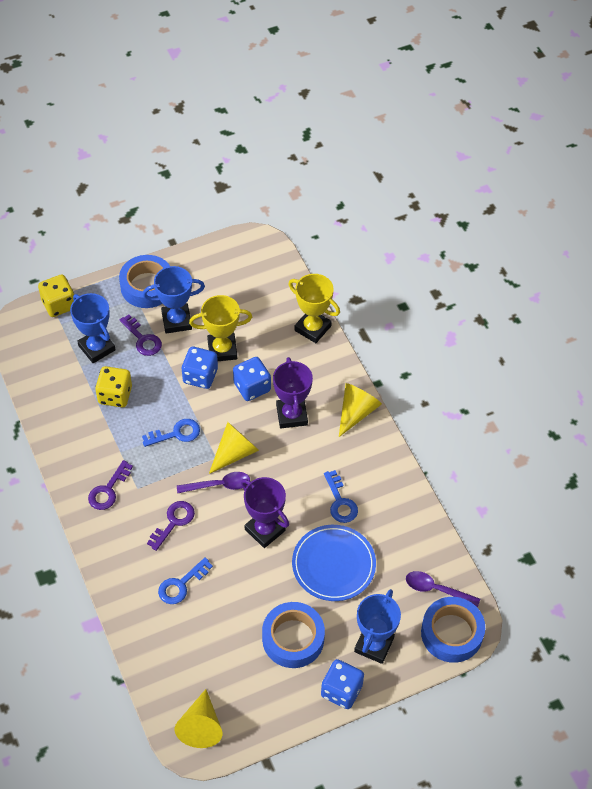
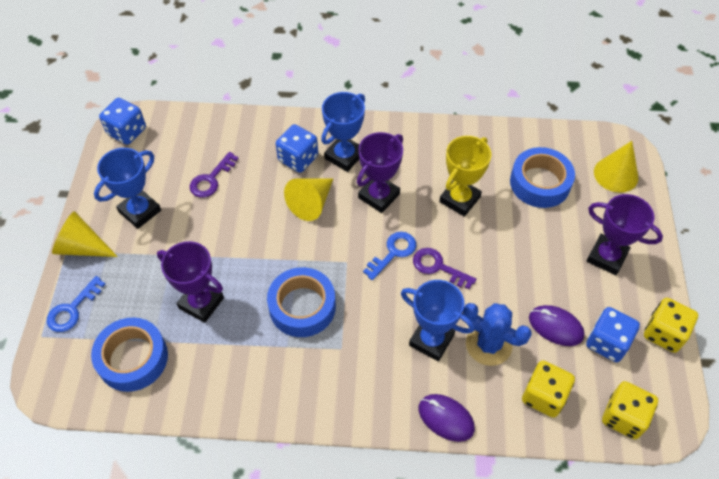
blue cactus: none = 0 -> [463,303,532,366] = 1
blue key: [142,419,200,447] [158,557,213,604] [324,470,358,523] = 3 -> [47,276,105,332] [363,232,416,281] = 2
blue plate: [292,525,376,601] = 1 -> none = 0
purple key: [88,460,133,510] [119,314,162,356] [147,501,195,551] = 3 -> [190,152,239,198] [413,248,476,289] = 2
purple mouse: none = 0 -> [419,394,475,442] [529,305,585,346] = 2
purple spoon: [177,472,250,493] [406,571,480,607] = 2 -> none = 0
purple trophy: [241,477,289,548] [273,357,313,428] = 2 -> [157,241,224,323] [357,132,403,213] [587,194,663,275] = 3
yellow dice: [38,274,74,317] [95,366,132,407] = 2 -> [522,360,575,418] [602,381,658,439] [644,298,698,353] = 3
yellow trophy: [189,295,252,361] [288,274,340,343] = 2 -> [439,136,491,217] = 1

